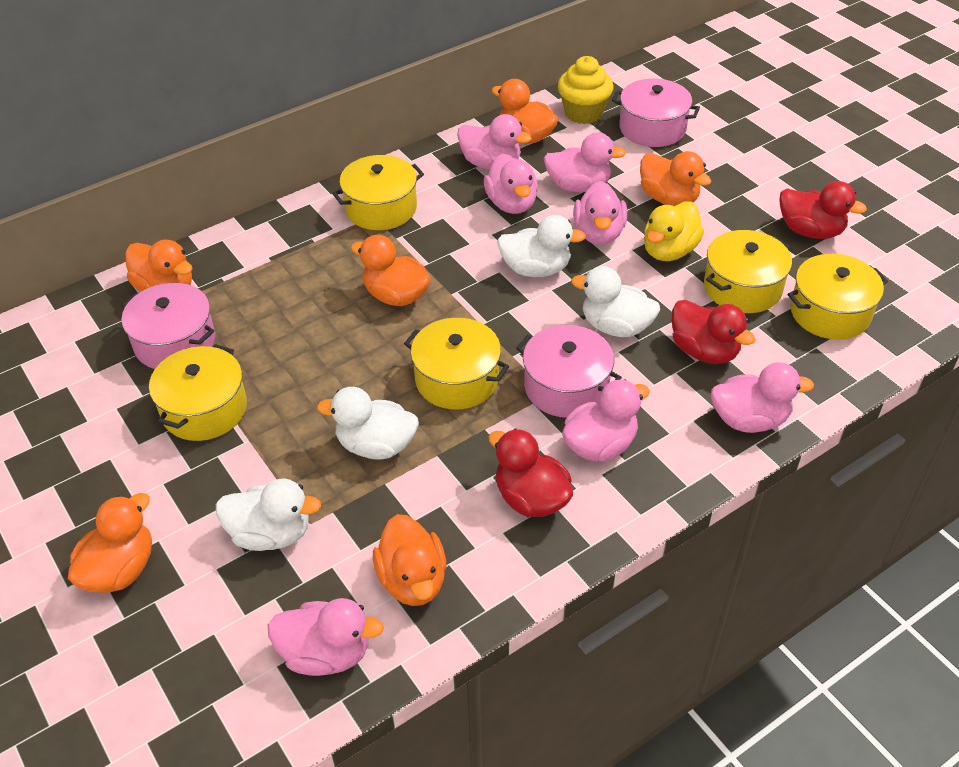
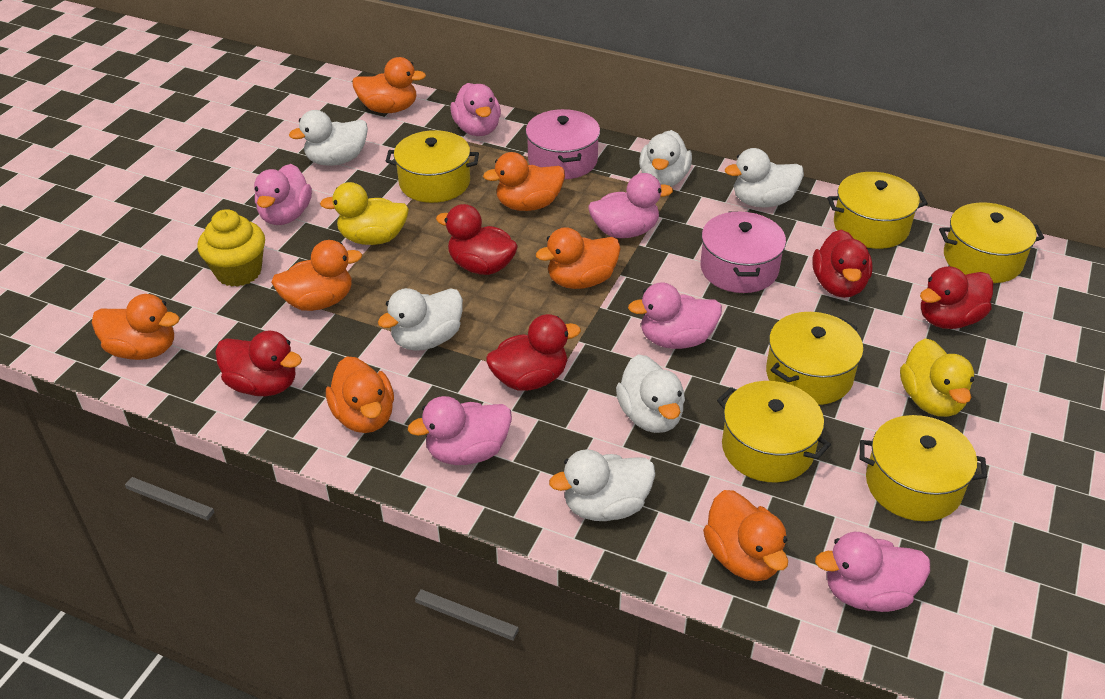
orange duck: [68,493,152,593] [125,239,192,291] [351,235,431,306] [373,514,446,606] [491,79,558,143] [640,151,711,206] = 6 -> [92,294,180,360] [271,240,362,311] [326,356,394,433] [352,57,426,113] [483,152,565,211] [536,227,621,289] [703,490,788,581] = 7
pink duck: [268,598,384,676] [457,114,532,170] [484,154,538,214] [543,133,626,192] [562,379,650,461] [573,181,627,245] [711,362,814,433] = 7 -> [254,164,312,225] [408,396,512,465] [450,83,501,136] [588,173,673,238] [628,282,722,349] [815,532,930,612] = 6
pink pot: [122,283,215,369] [516,325,622,418] [612,78,700,147] = 3 -> [526,109,600,179] [700,212,786,293] = 2
red duck: [488,429,573,517] [672,300,756,364] [779,181,867,239] = 3 -> [215,331,302,396] [436,204,518,275] [486,314,581,391] [812,230,873,298] [920,266,993,329] = 5
white duck: [216,479,321,551] [317,387,419,460] [497,215,586,277] [571,266,660,337] = 4 -> [289,110,368,166] [378,288,463,351] [549,449,655,521] [616,355,685,433] [639,130,692,187] [725,148,804,207] = 6
yellow duck: [644,201,704,261] = 1 -> [320,182,409,245] [900,338,974,417] = 2
yellow pot: [149,344,247,441] [332,155,424,230] [404,318,509,409] [704,230,792,313] [788,254,888,340] = 5 -> [385,130,479,203] [717,381,831,482] [766,312,863,405] [827,172,928,249] [860,415,987,521] [939,202,1044,283] = 6

